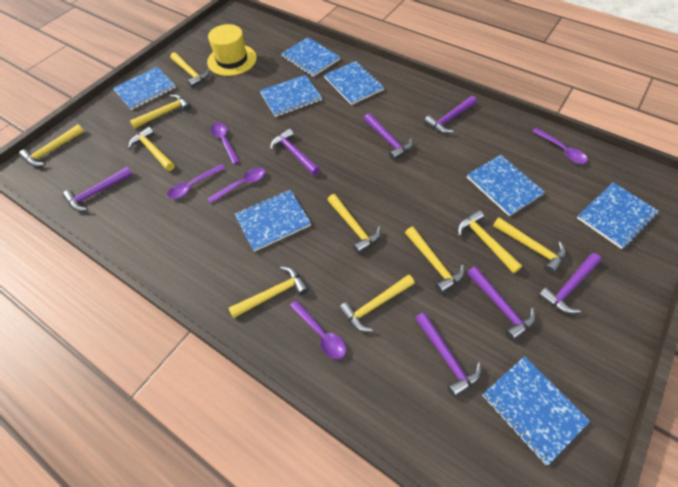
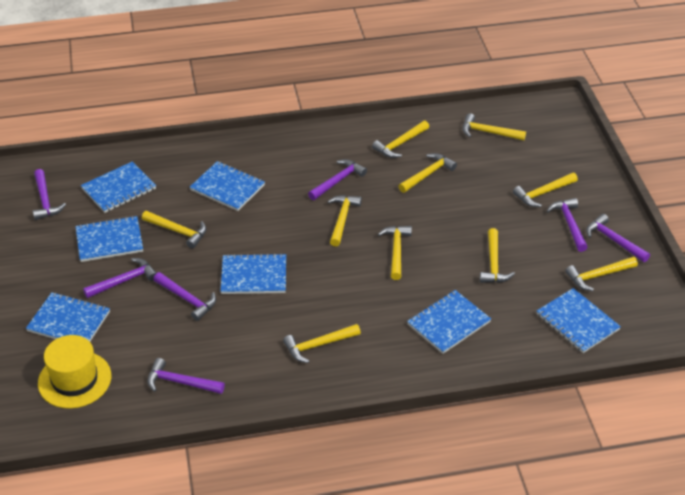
blue notebook: [113,67,176,110] [235,190,311,252] [260,75,322,117] [281,37,340,77] [324,61,384,105] [467,155,545,216] [482,356,590,465] [577,182,659,249] = 8 -> [26,292,110,342] [76,216,143,262] [81,162,156,213] [190,161,265,211] [220,253,286,294] [407,290,491,354] [537,288,621,353] = 7
purple spoon: [167,164,225,199] [207,167,265,203] [211,123,240,164] [290,300,346,359] [532,128,588,164] = 5 -> none = 0

